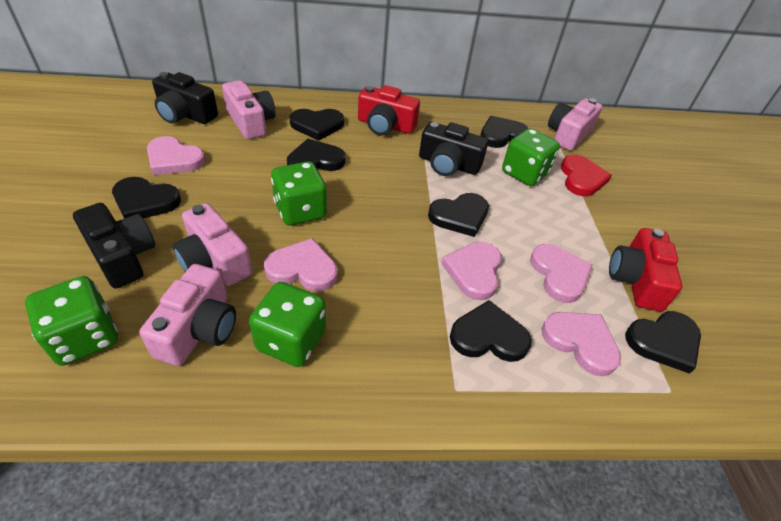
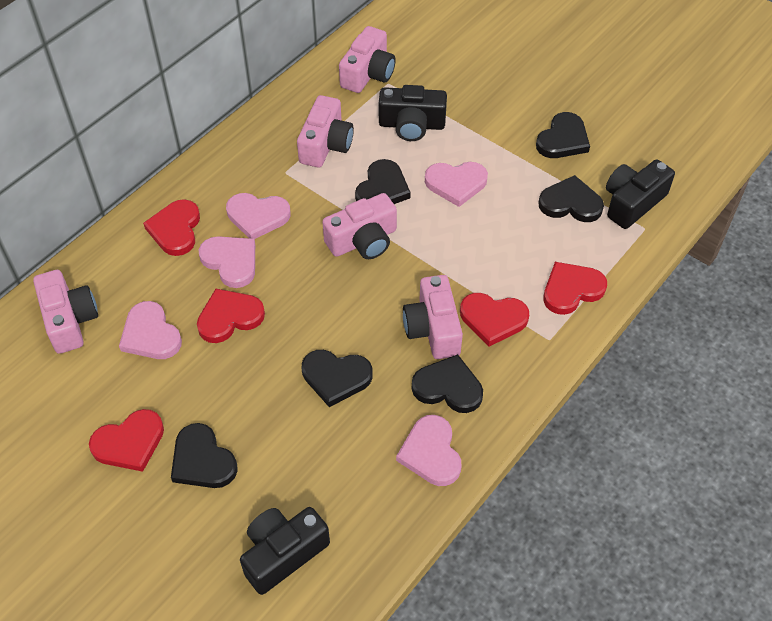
black heart: [112,177,181,218] [287,139,346,171] [289,109,344,141] [428,193,489,237] [450,300,532,362] [480,116,529,148] [625,311,701,374] = 7 -> [171,423,237,488] [302,350,372,407] [355,159,411,204] [412,354,483,413] [536,112,590,158] [538,175,604,222] = 6
green dice: [25,276,118,366] [249,282,326,367] [271,161,327,225] [502,128,560,186] = 4 -> none = 0
pink camera: [139,264,236,366] [173,203,253,286] [222,80,276,140] [548,98,603,151] = 4 -> [33,270,98,354] [297,95,354,168] [322,193,397,259] [339,26,396,93] [403,275,463,359] = 5
red camera: [358,85,420,136] [609,228,683,311] = 2 -> none = 0
red heart: [561,155,612,196] = 1 -> [89,409,164,472] [143,199,200,256] [197,289,265,343] [460,293,529,347] [543,262,607,315] = 5

